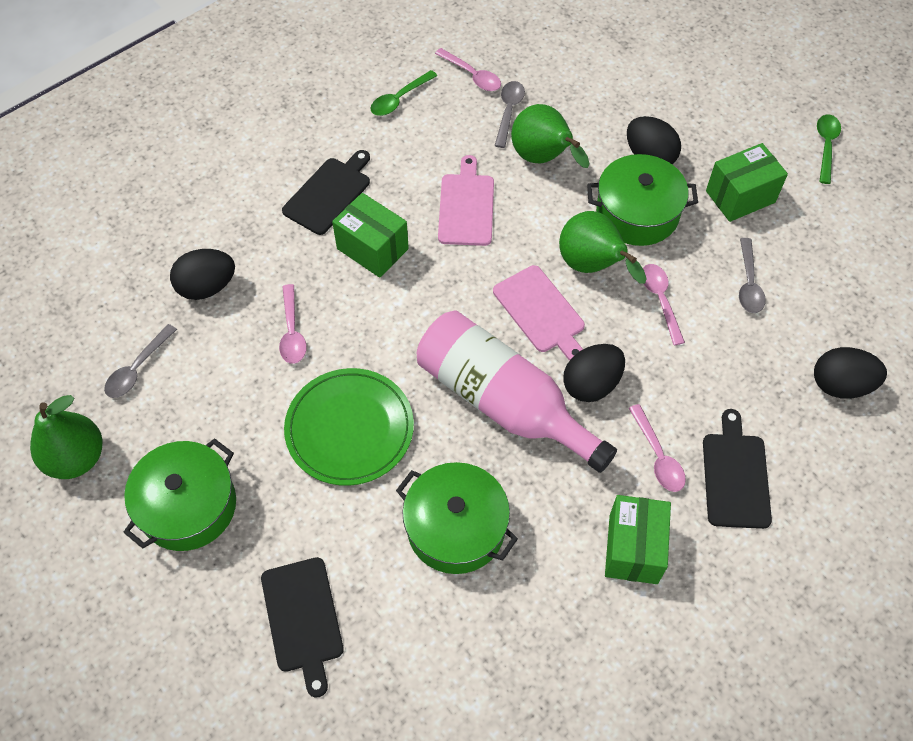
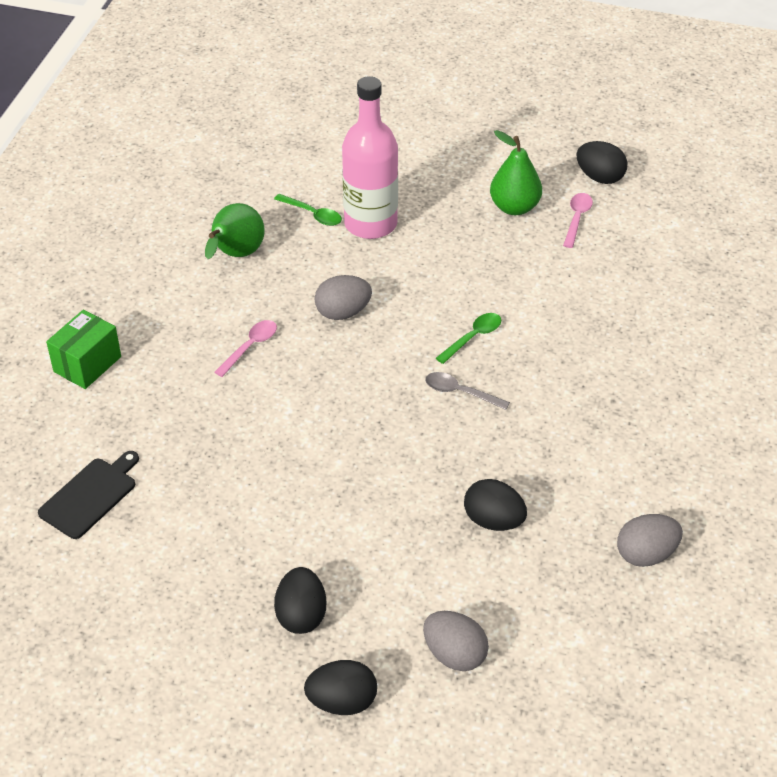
black cutting board: [261,557,344,698] [282,150,370,235] [703,409,772,529] = 3 -> [38,451,139,539] = 1
green box: [332,193,409,278] [605,495,671,584] [706,143,788,222] = 3 -> [46,310,121,389] = 1
green pear: [30,395,102,479] [511,104,590,168] [559,211,647,284] = 3 -> [205,203,265,259] [490,130,542,215] = 2
green plate: [284,368,414,486] = 1 -> none = 0
green pot: [123,438,236,551] [396,462,518,574] [587,154,698,246] = 3 -> none = 0
grey egg: none = 0 -> [315,275,372,320] [423,611,489,671] [617,514,683,567] = 3
grey spoon: [104,324,177,398] [495,81,525,148] [739,238,766,313] = 3 -> [425,372,510,410] = 1
pink cutting board: [438,155,494,246] [493,265,585,361] = 2 -> none = 0
pink spoon: [279,284,307,364] [435,48,501,91] [629,404,686,492] [643,264,685,345] = 4 -> [215,320,277,377] [563,193,593,248] = 2

